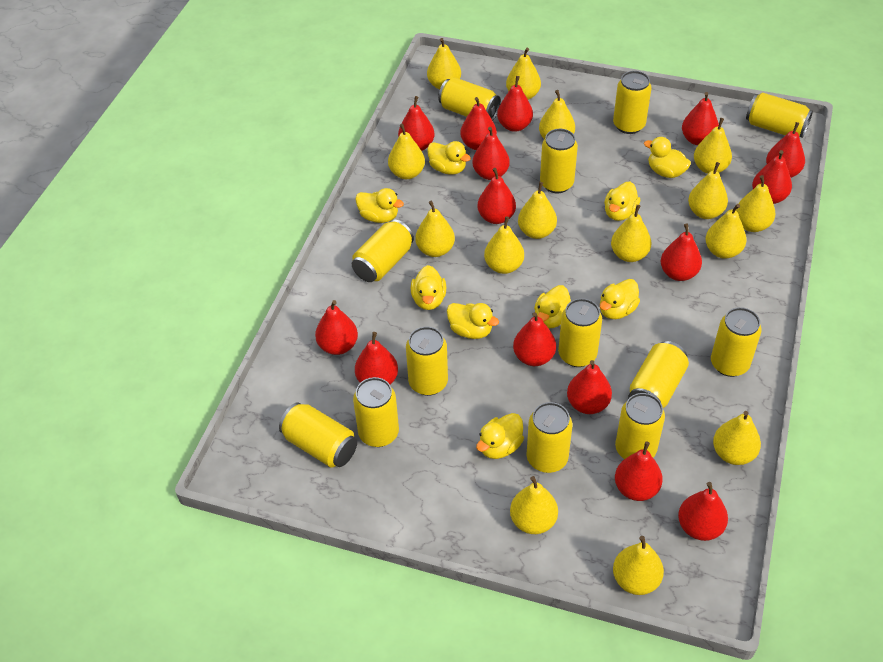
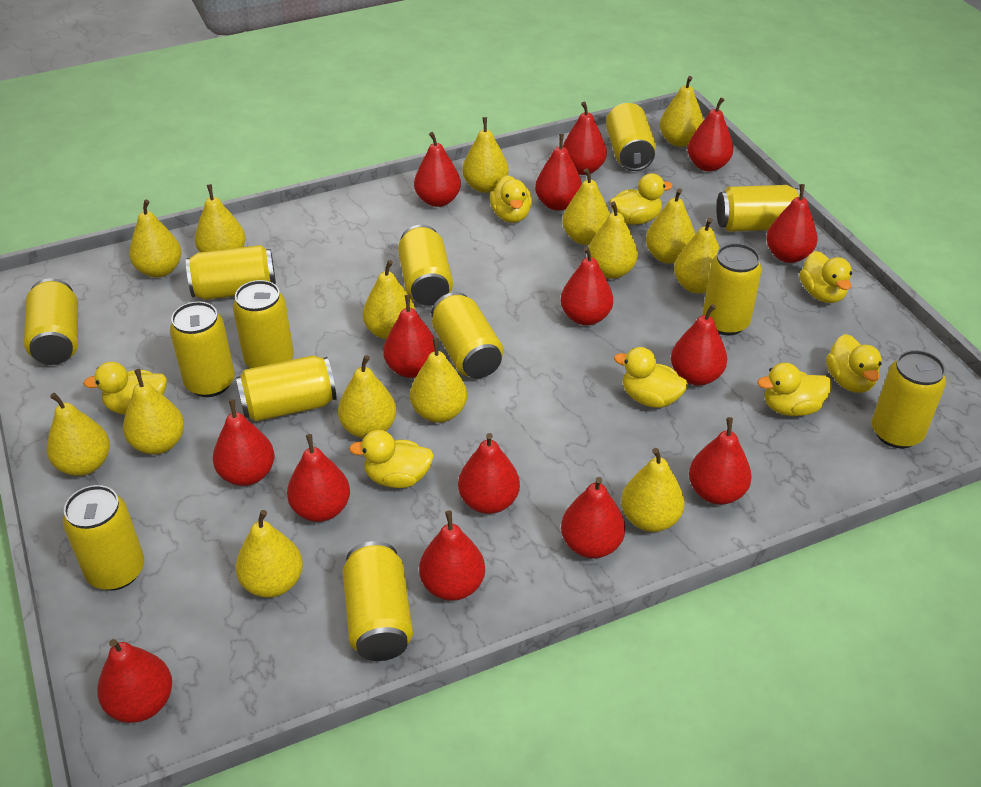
yellow duck: [355,188,404,223] [411,265,446,310] [427,141,471,175] [447,303,499,339] [476,413,524,459] [534,285,571,328] [600,279,640,319] [604,182,640,221] [644,137,691,178] = 9 -> [83,362,167,415] [349,430,434,488] [490,175,532,223] [610,173,673,225] [614,347,688,408] [757,363,832,416] [800,251,852,303] [826,334,882,393] = 8

